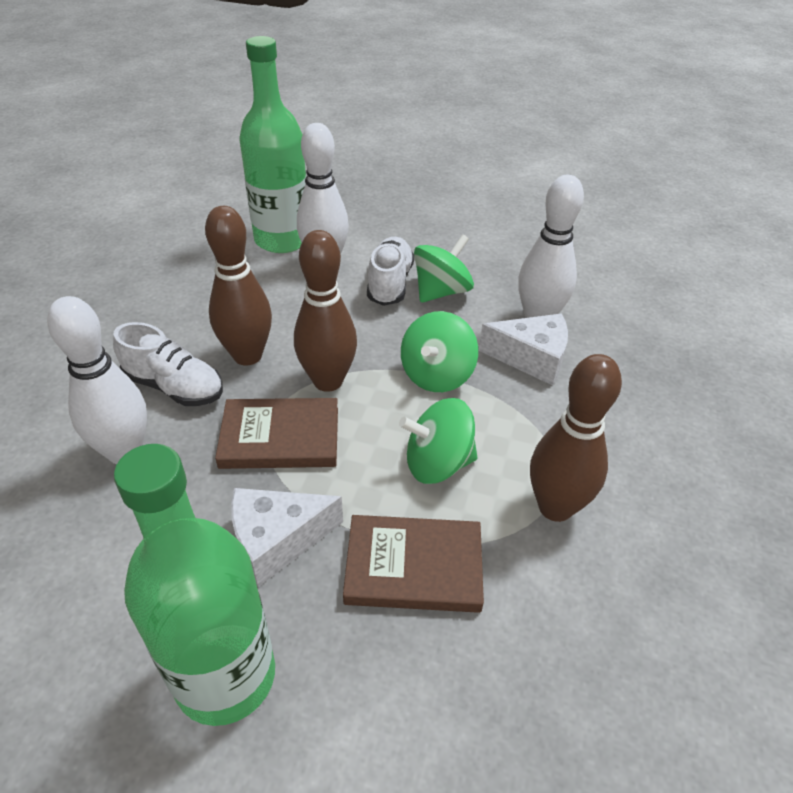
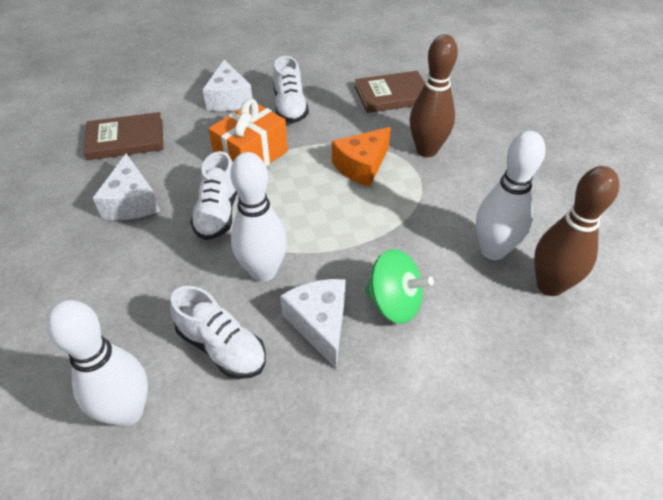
brown bowling pin: [205,206,272,366] [294,230,357,392] [530,354,622,522] = 3 -> [410,34,458,157] [534,166,620,296] = 2
green bottle: [114,444,275,726] [240,36,306,253] = 2 -> none = 0
green spinning top: [399,398,477,484] [401,311,478,392] [414,234,474,303] = 3 -> [365,249,434,324] = 1
orange cheese: none = 0 -> [332,127,391,187] = 1
orange gift: none = 0 -> [208,99,288,167] = 1
white cheese: [231,488,343,587] [479,314,568,385] = 2 -> [93,153,160,220] [203,60,253,111] [280,279,346,368] = 3
white shoe: [113,322,223,406] [367,237,414,306] = 2 -> [170,286,266,379] [190,151,237,240] [273,56,309,123] = 3

